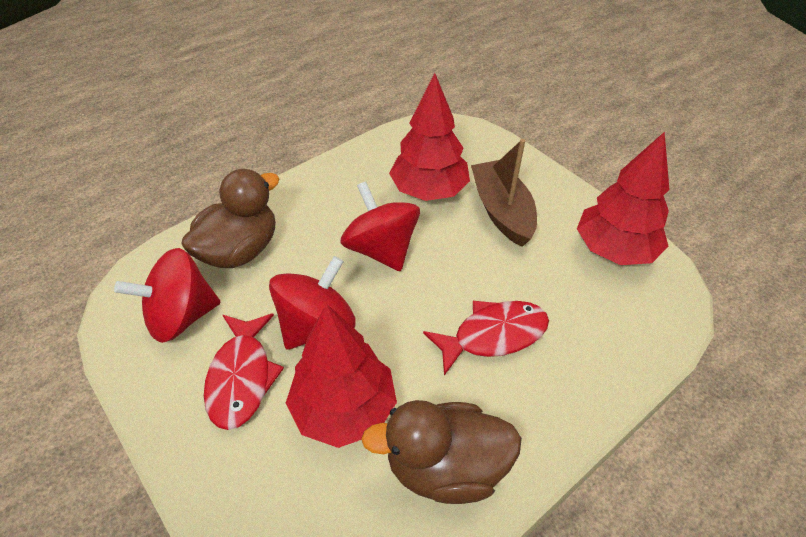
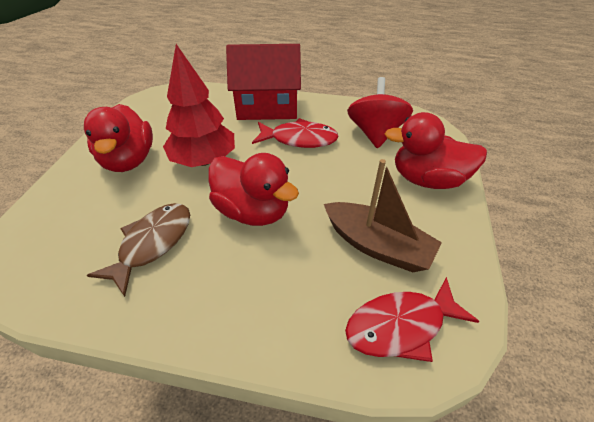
brown duck: [181,169,279,268] [361,400,522,504] = 2 -> none = 0
brown fish: none = 0 -> [87,203,190,297] = 1
red duck: none = 0 -> [84,104,153,172] [208,153,299,226] [385,112,487,189] = 3
red house: none = 0 -> [226,44,301,120] = 1
red spinning top: [114,248,221,343] [269,256,356,350] [341,181,420,271] = 3 -> [347,77,413,148] = 1
red tree: [286,304,397,448] [389,73,470,201] [577,132,669,265] = 3 -> [163,44,235,167] = 1

